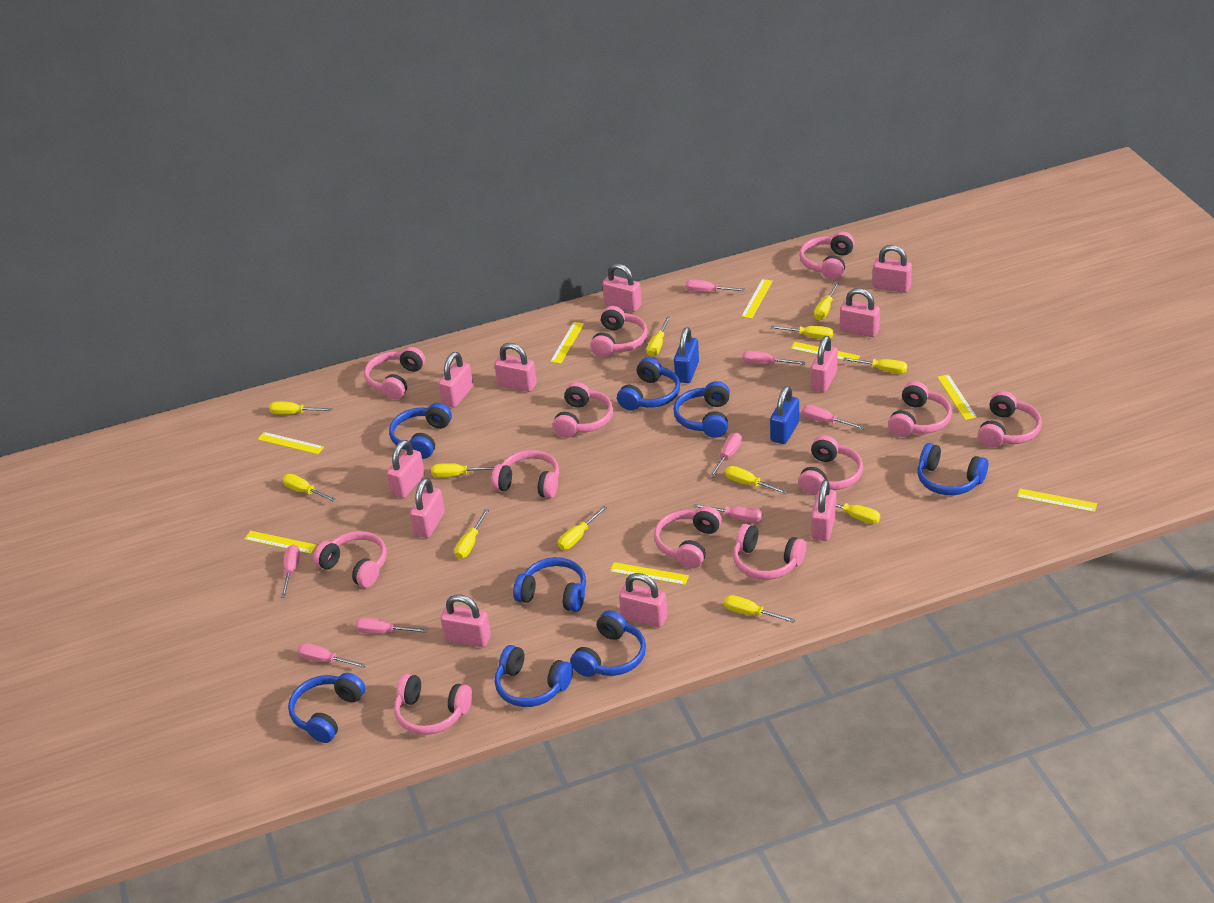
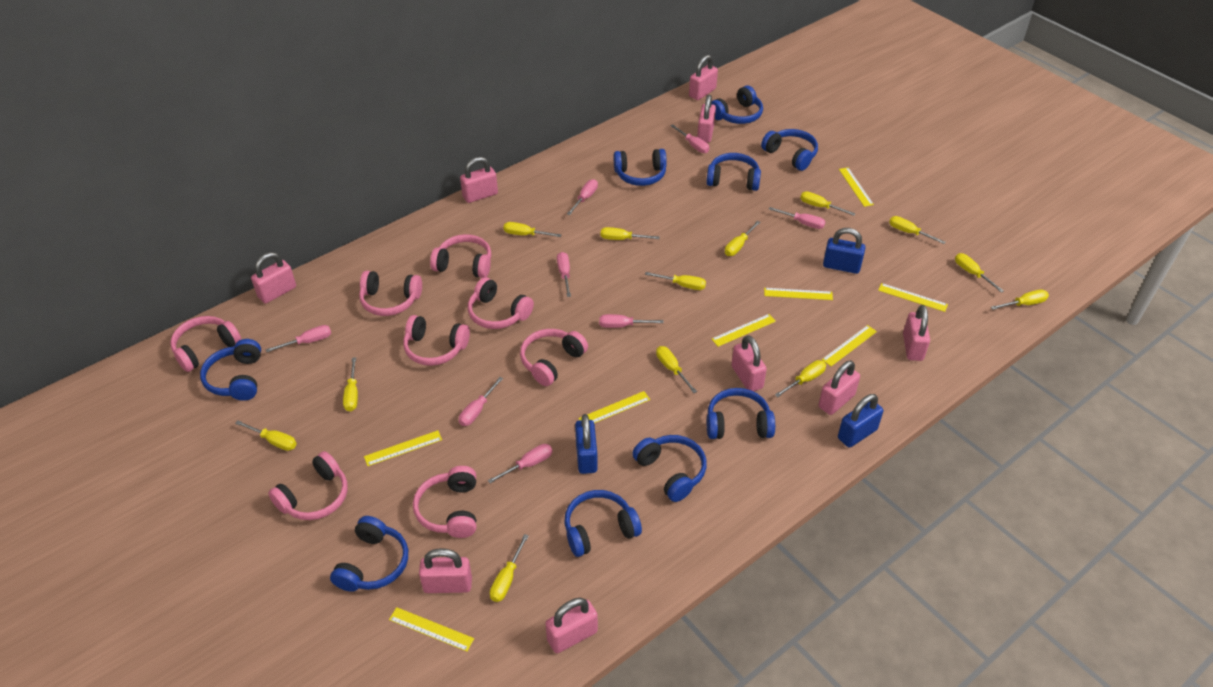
blue headphones: [288,673,365,743] [389,403,452,459] [495,645,573,707] [513,557,586,612] [570,610,646,677] [617,357,680,411] [674,381,730,438] [918,443,988,495] = 8 -> [200,339,261,401] [330,516,408,592] [565,490,642,557] [614,149,667,186] [632,435,707,502] [706,153,761,191] [707,388,775,439] [711,85,763,124] [761,129,818,171] = 9
blue padlock: [674,327,699,383] [770,386,799,444] = 2 -> [575,414,598,474] [823,228,865,274] [838,394,883,447] = 3
pink headphones: [313,531,387,588] [364,347,425,400] [394,674,472,735] [491,450,559,498] [553,382,613,438] [590,306,648,358] [654,506,722,569] [733,524,806,580] [798,435,863,494] [799,232,855,280] [888,381,952,437] [978,391,1042,448] = 12 -> [170,316,241,372] [268,451,348,520] [359,271,422,316] [403,315,470,366] [413,466,476,538] [430,234,491,278] [468,277,534,329] [520,329,588,386] = 8
pink padlock: [387,440,425,498] [410,478,445,538] [438,352,473,408] [441,594,491,647] [494,343,537,392] [602,263,642,312] [619,573,667,628] [811,336,838,392] [811,480,837,541] [840,288,880,337] [873,245,912,293] = 11 -> [251,252,296,304] [419,548,472,593] [460,157,498,203] [545,598,598,653] [689,55,718,100] [697,95,716,143] [731,335,767,391] [818,361,860,415] [903,305,930,361] = 9
yellow screwdriver: [269,401,332,414] [282,474,337,502] [431,463,494,477] [455,509,489,559] [558,506,607,550] [647,317,671,357] [724,595,795,623] [725,466,788,494] [771,326,833,339] [814,282,840,320] [814,496,880,524] [843,357,907,374] = 12 -> [235,420,297,451] [343,357,358,411] [490,534,529,602] [503,222,561,237] [601,227,660,240] [645,272,706,290] [656,346,697,393] [725,221,761,256] [775,360,826,397] [800,191,856,216] [889,216,946,244] [955,253,1004,293] [991,290,1049,310] = 13

